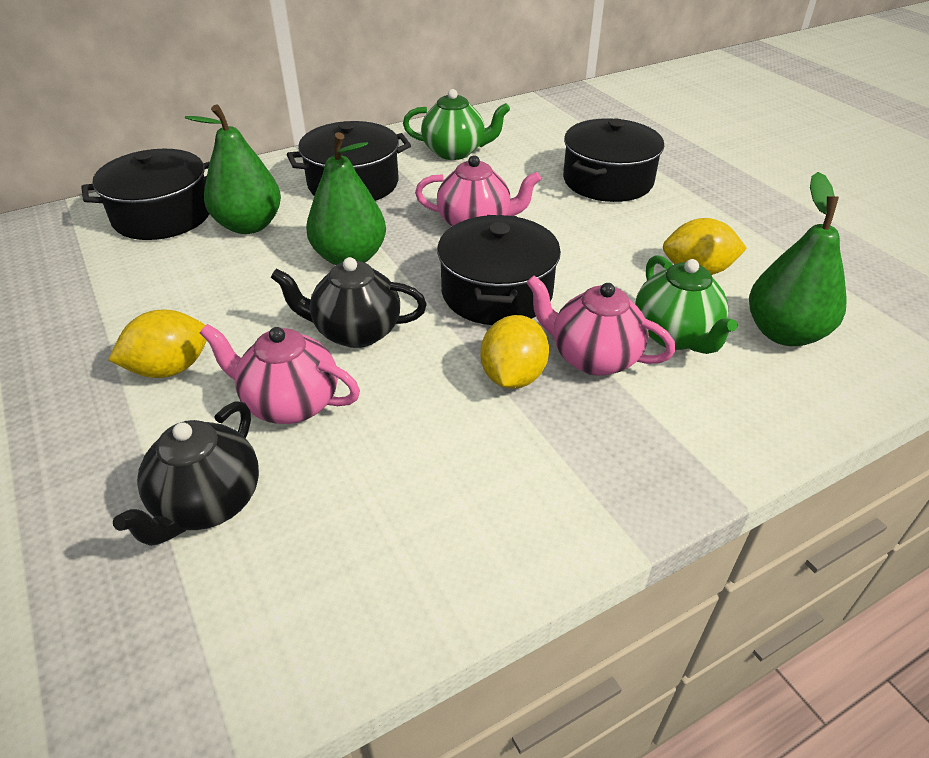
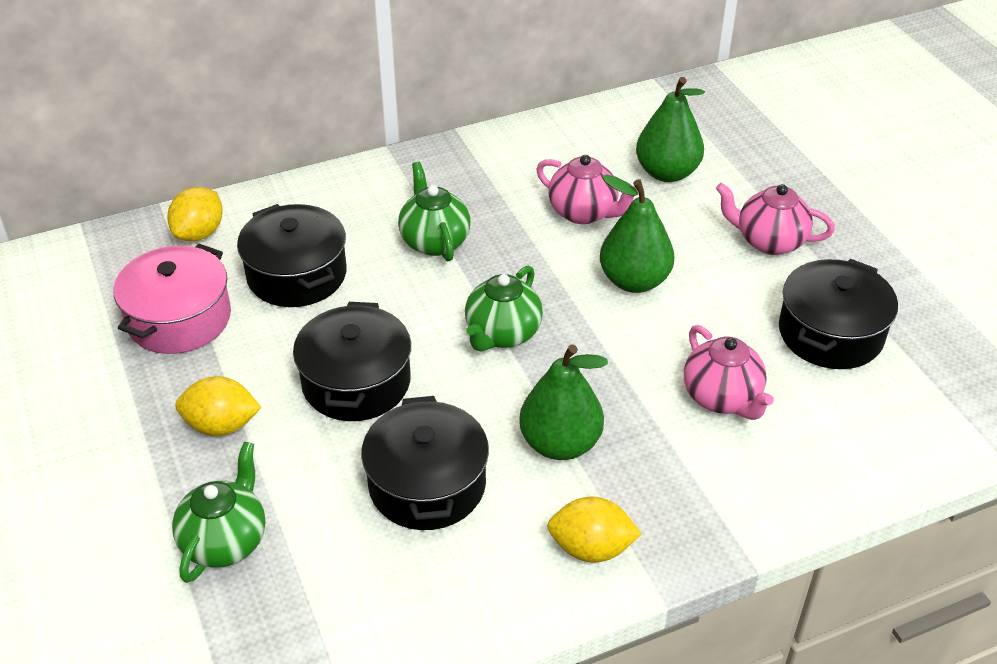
black teapot: [113,401,259,546] [271,257,427,348] = 2 -> none = 0
green teapot: [403,89,510,160] [635,255,738,354] = 2 -> [172,442,265,583] [398,162,470,261] [465,266,543,352] = 3
pink pot: none = 0 -> [113,244,231,354] = 1

